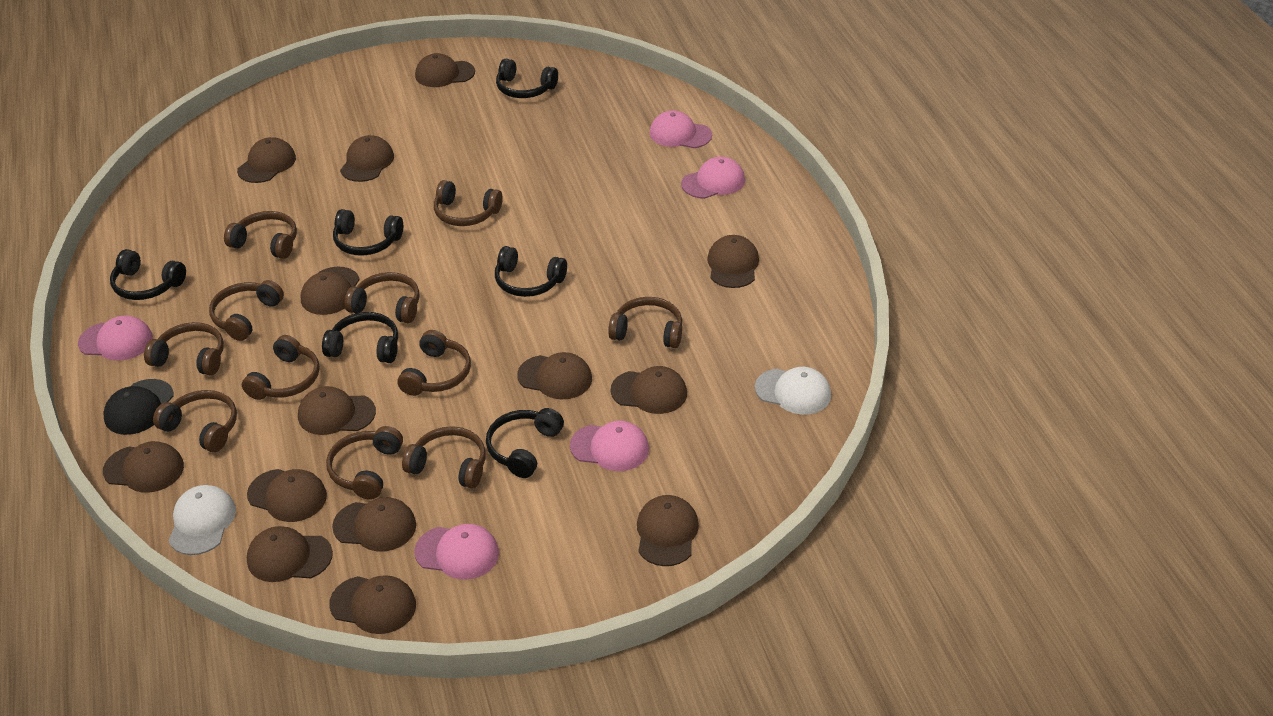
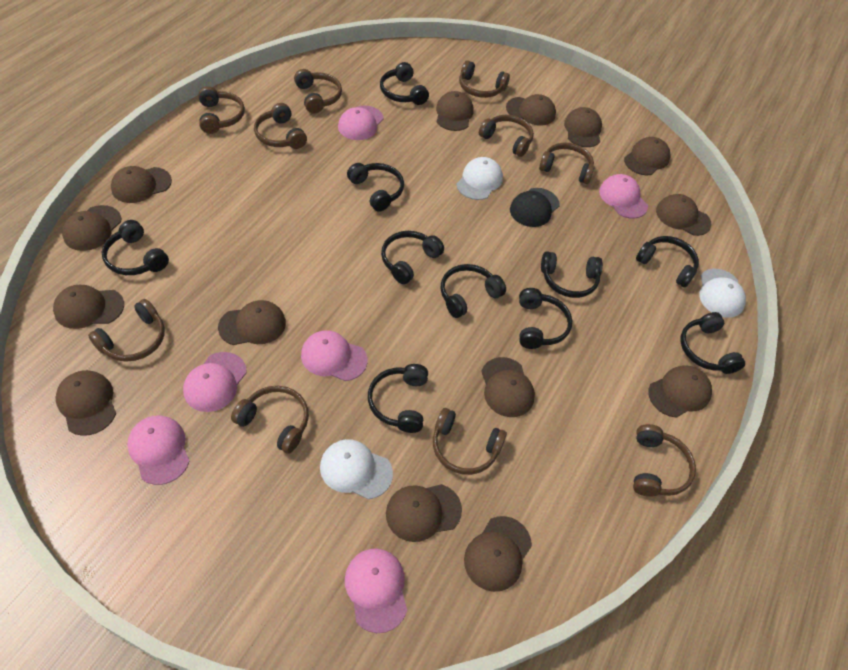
black headphones: [110,249,186,300] [322,312,398,363] [333,209,403,256] [486,408,564,478] [495,246,567,297] [496,59,558,98] = 6 -> [102,220,169,275] [347,163,404,212] [368,364,428,433] [380,62,429,105] [381,231,444,284] [441,264,506,318] [519,288,573,349] [541,251,603,298] [636,236,699,288] [681,312,745,374] = 10
brown headphones: [144,322,224,376] [153,390,237,452] [209,280,284,341] [224,211,297,259] [242,335,320,400] [326,426,403,500] [344,272,419,323] [398,330,471,396] [402,426,486,489] [434,180,503,226] [608,297,682,348] = 11 -> [88,299,165,362] [199,86,245,134] [231,386,309,454] [254,103,307,149] [294,69,342,114] [433,408,507,475] [459,60,510,98] [479,115,534,157] [539,143,595,184] [633,424,696,497] = 10
pink cap: [78,315,153,361] [414,524,499,580] [570,421,649,471] [650,110,712,148] [681,157,745,199] = 5 -> [127,415,190,485] [183,352,247,412] [301,331,367,381] [338,106,384,140] [345,548,407,633] [599,174,648,219] = 6
white cap: [168,485,236,555] [755,367,831,415] = 2 -> [320,439,393,499] [456,157,503,200] [699,269,746,318] = 3

